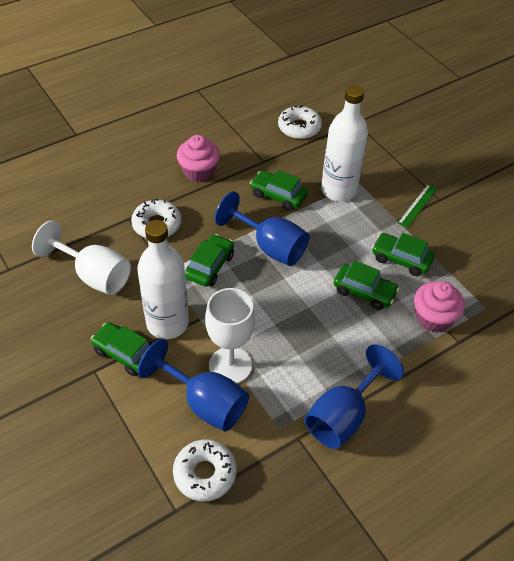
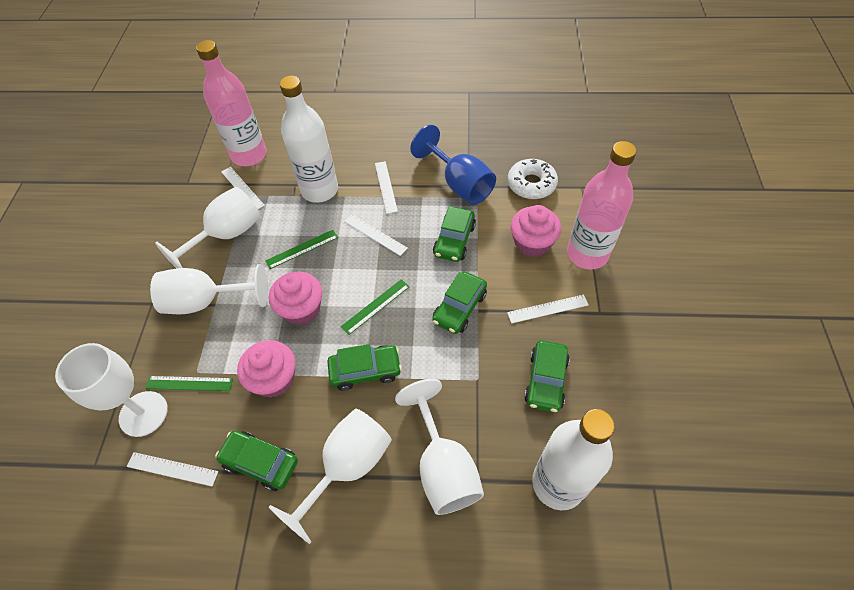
blue goblet: [138,338,249,432] [215,191,309,266] [304,344,404,449] = 3 -> [410,125,496,205] = 1
green ruler: [398,184,437,228] = 1 -> [145,376,233,391] [265,230,338,269] [341,279,410,335] = 3
pink bottle: none = 0 -> [196,40,267,166] [567,141,637,270] = 2
pink cupcake: [177,135,220,182] [414,281,465,332] = 2 -> [237,340,296,398] [269,272,322,325] [511,205,561,257] = 3
white donut: [131,199,181,238] [173,439,237,501] [278,105,322,139] = 3 -> [507,159,558,199] = 1
white goblet: [32,220,131,295] [205,288,255,383] = 2 -> [55,343,168,437] [150,264,268,314] [155,187,260,269] [269,409,392,544] [395,379,484,515] = 5
white ruler: none = 0 -> [126,452,219,486] [221,167,265,209] [344,214,408,256] [375,161,398,214] [507,295,588,324] = 5

